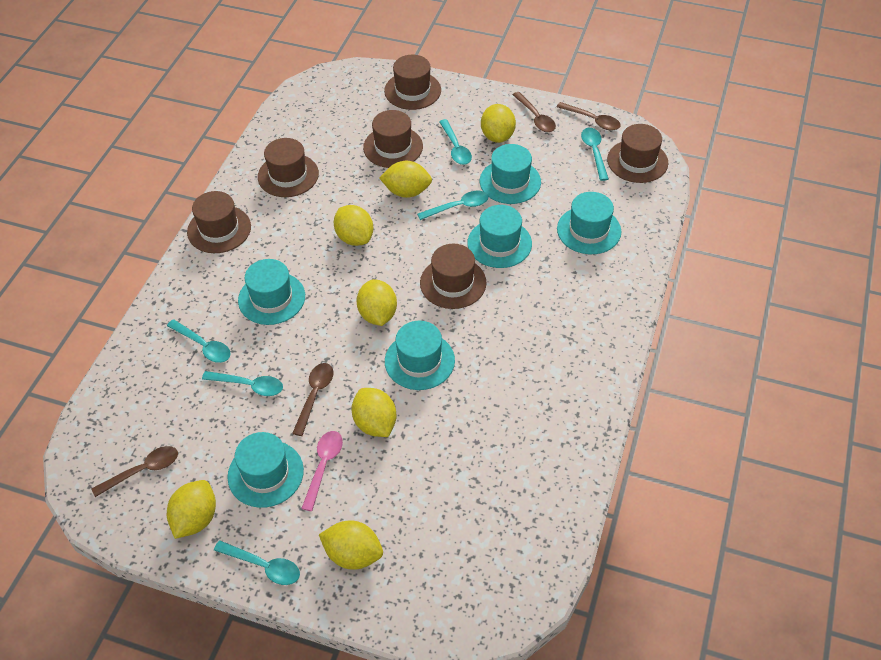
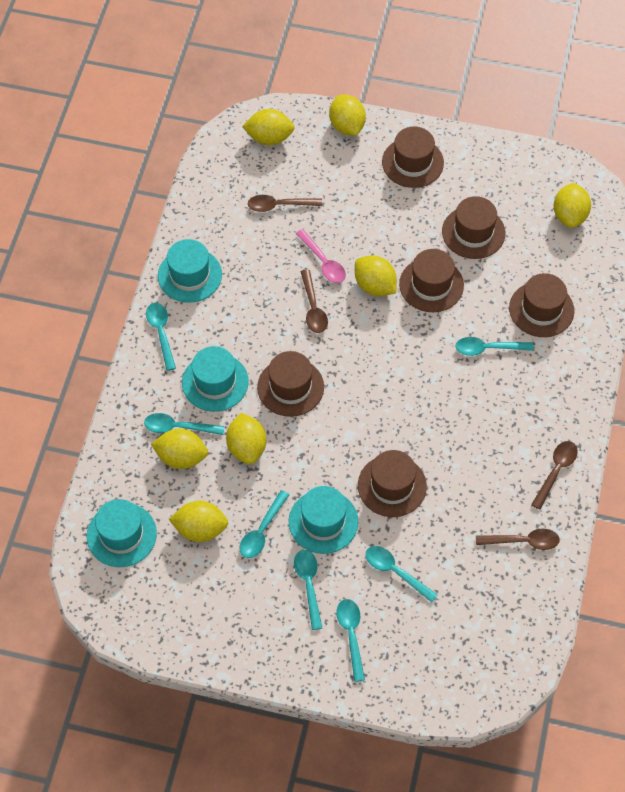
turquoise hat: [227,432,304,508] [238,259,305,325] [385,321,455,390] [467,205,532,268] [480,144,541,204] [557,192,621,254] = 6 -> [87,499,157,567] [158,239,222,303] [182,346,249,412] [289,486,358,554] = 4
turquoise spoon: [167,319,231,363] [202,371,283,396] [214,540,300,585] [417,191,489,220] [439,119,472,165] [581,128,609,181] = 6 -> [144,413,225,435] [146,303,176,371] [239,490,289,558] [294,550,322,630] [336,599,365,682] [366,546,438,603] [455,337,534,356] = 7

